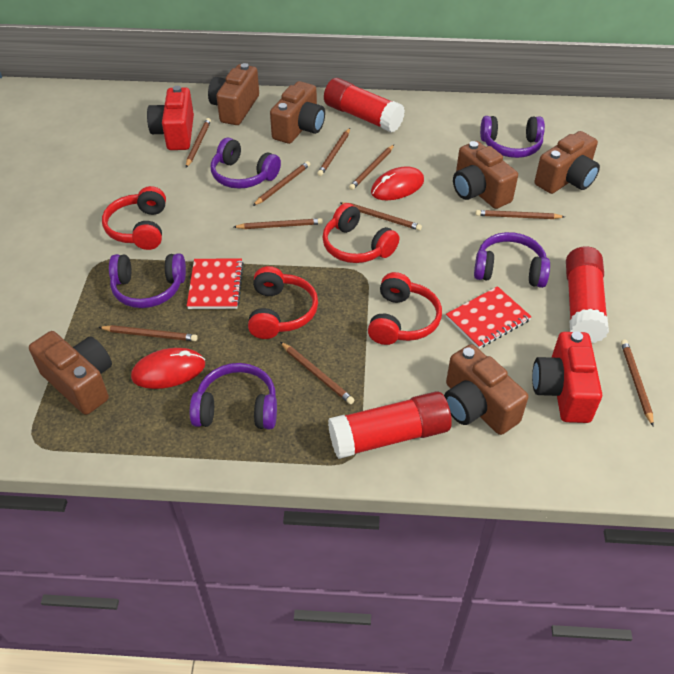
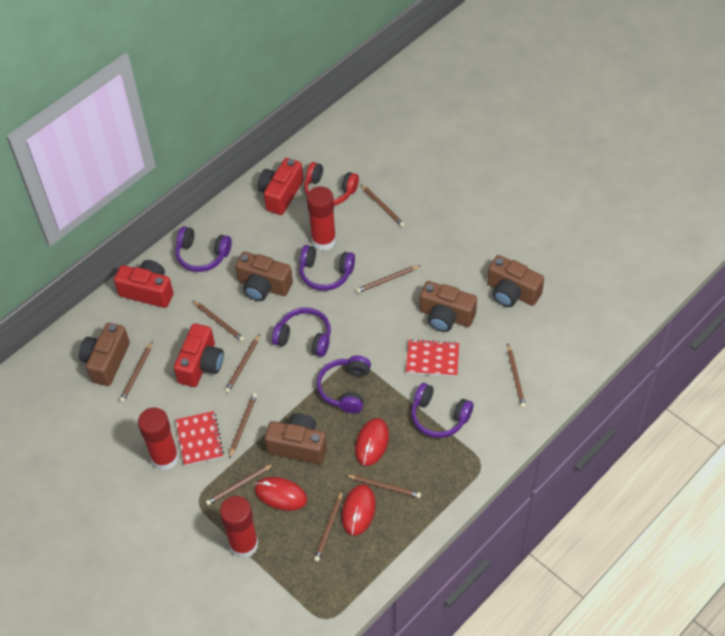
brown camera: [29,331,112,415] [208,63,259,125] [270,81,325,144] [444,344,528,435] [453,141,518,209] [535,131,600,194] = 6 -> [79,323,130,386] [235,251,293,301] [265,413,327,465] [420,281,477,332] [487,255,544,307] = 5
red camera: [147,86,194,150] [532,331,602,423] = 2 -> [114,260,173,308] [174,324,224,387] [257,158,303,215] = 3
red headphones: [102,186,166,250] [248,266,318,339] [322,203,399,263] [368,272,442,345] = 4 -> [304,162,359,206] = 1
red mouse: [131,348,205,389] [371,166,424,200] = 2 -> [255,477,307,511] [342,484,376,536] [355,418,389,466] = 3

